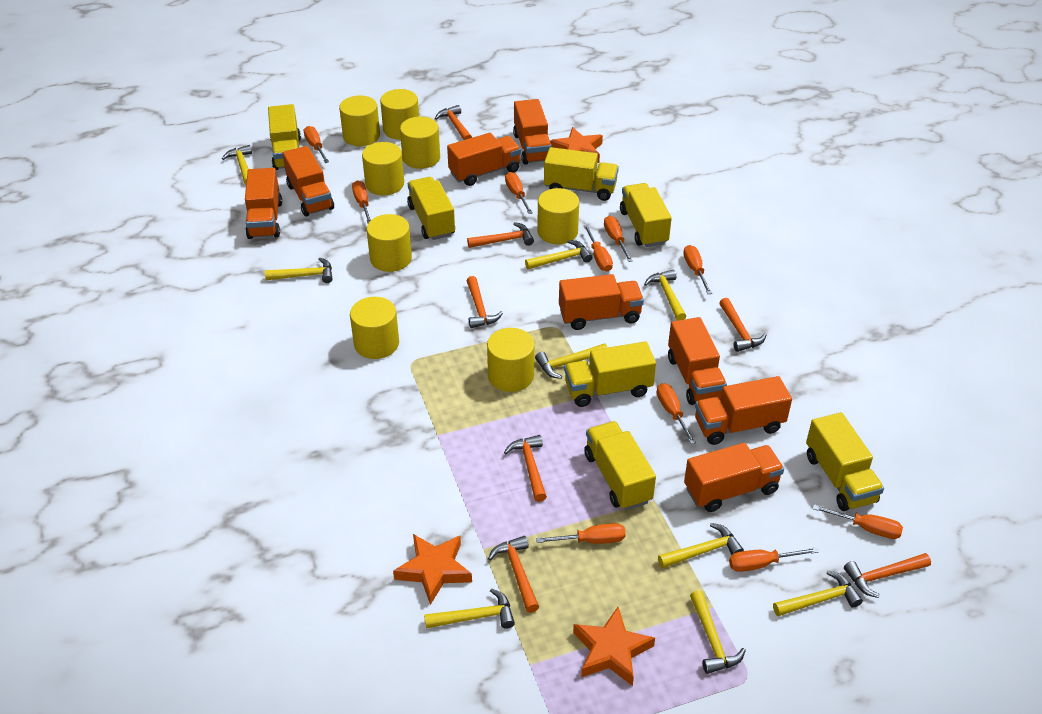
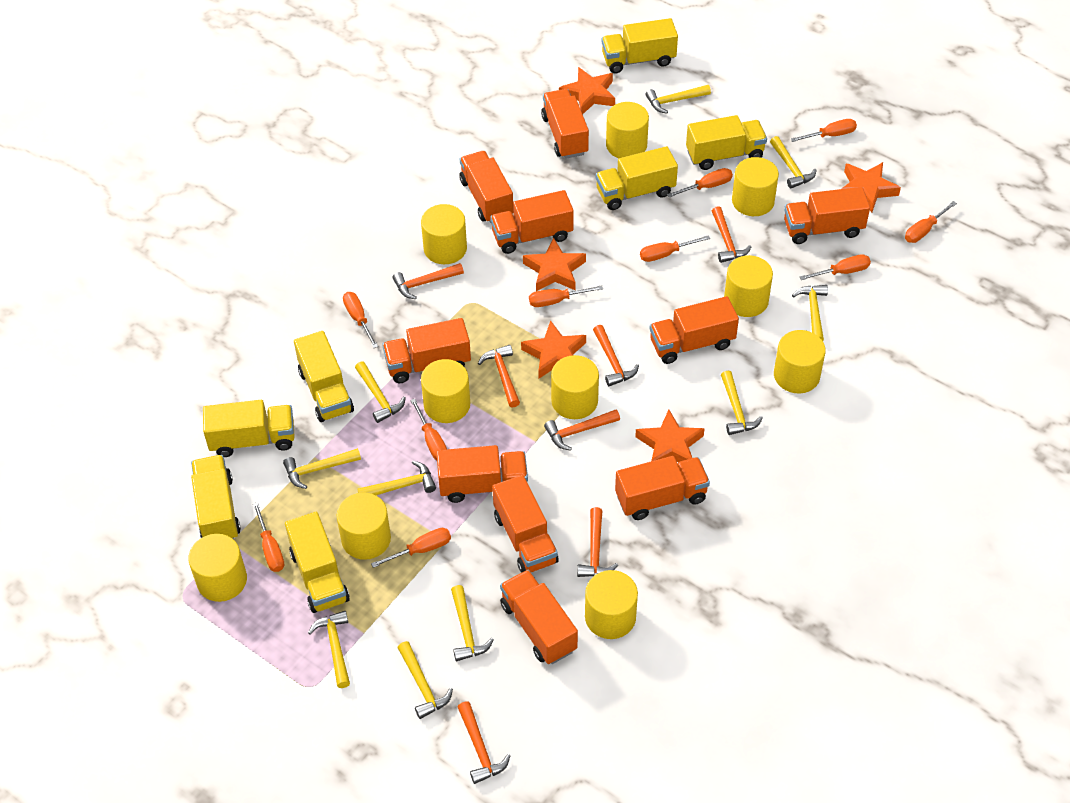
orange star: [393,534,472,605] [550,127,603,163] [573,607,655,686] = 3 -> [521,320,586,378] [523,238,586,291] [559,67,615,114] [635,410,705,462] [841,162,901,213] = 5
orange truck: [245,168,282,239] [282,146,334,217] [447,133,521,186] [513,99,552,165] [559,274,644,330] [668,317,727,405] [684,443,784,512] [695,376,792,445] = 8 -> [382,318,471,383] [436,445,528,503] [459,151,513,223] [490,190,574,254] [492,475,559,573] [500,570,578,664] [541,89,589,159] [615,456,710,520] [650,296,739,364] [784,187,870,244] = 10
yellow cylinder: [339,95,380,146] [350,297,399,359] [362,142,404,195] [367,214,412,272] [380,89,419,140] [400,117,440,169] [487,328,535,392] [537,188,579,244] = 8 -> [188,534,247,602] [337,492,391,560] [421,204,467,264] [421,359,470,423] [551,355,599,419] [585,570,638,639] [606,102,649,158] [724,255,773,317] [732,157,779,216] [774,330,826,394] = 10
yellow hammer: [222,145,252,185] [265,258,333,283] [424,588,515,629] [525,240,593,269] [535,343,608,379] [644,270,686,321] [658,523,744,568] [690,590,746,674] [773,570,863,616] = 9 -> [283,448,361,489] [308,611,350,688] [355,361,406,423] [357,461,436,495] [397,641,453,719] [451,585,494,661] [646,85,711,114] [721,370,763,435] [770,136,817,189] [792,285,828,341] = 10

